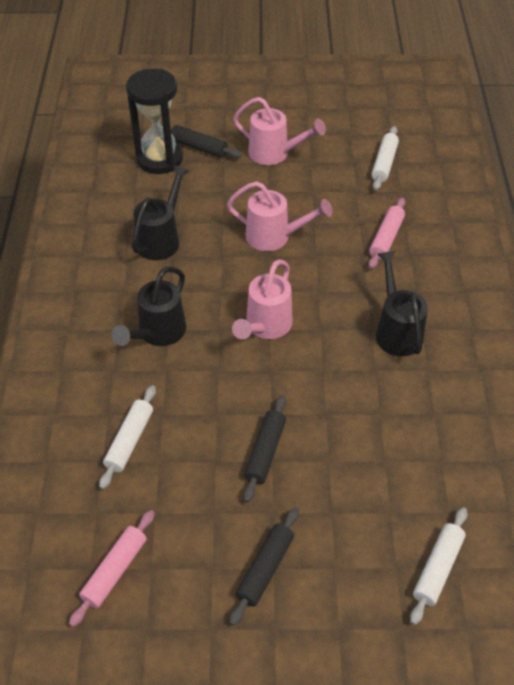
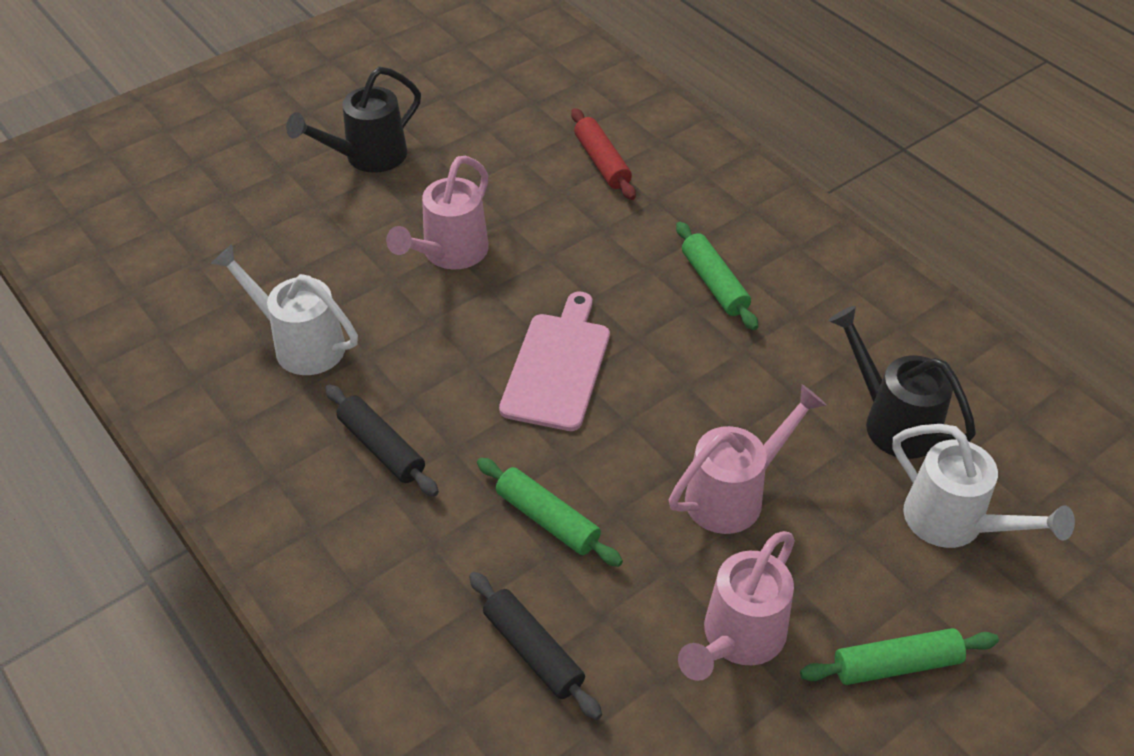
black hourglass: [126,69,183,174] = 1 -> none = 0
black rolling pin: [161,125,241,158] [229,507,299,626] [243,395,286,502] = 3 -> [325,385,439,496] [469,572,602,720] = 2
black watering can: [112,267,186,346] [132,165,189,260] [376,251,428,357] = 3 -> [286,67,421,173] [828,306,976,459] = 2
green rolling pin: none = 0 -> [477,458,623,567] [676,222,758,330] [800,628,999,685] = 3
pink cutting board: none = 0 -> [499,292,610,431] = 1
pink rolling pin: [69,510,155,627] [368,198,405,269] = 2 -> none = 0
red rolling pin: none = 0 -> [571,108,636,200] = 1
white rolling pin: [99,385,156,489] [371,126,399,190] [410,507,468,625] = 3 -> none = 0
white watering can: none = 0 -> [210,244,358,375] [892,424,1075,548] = 2

